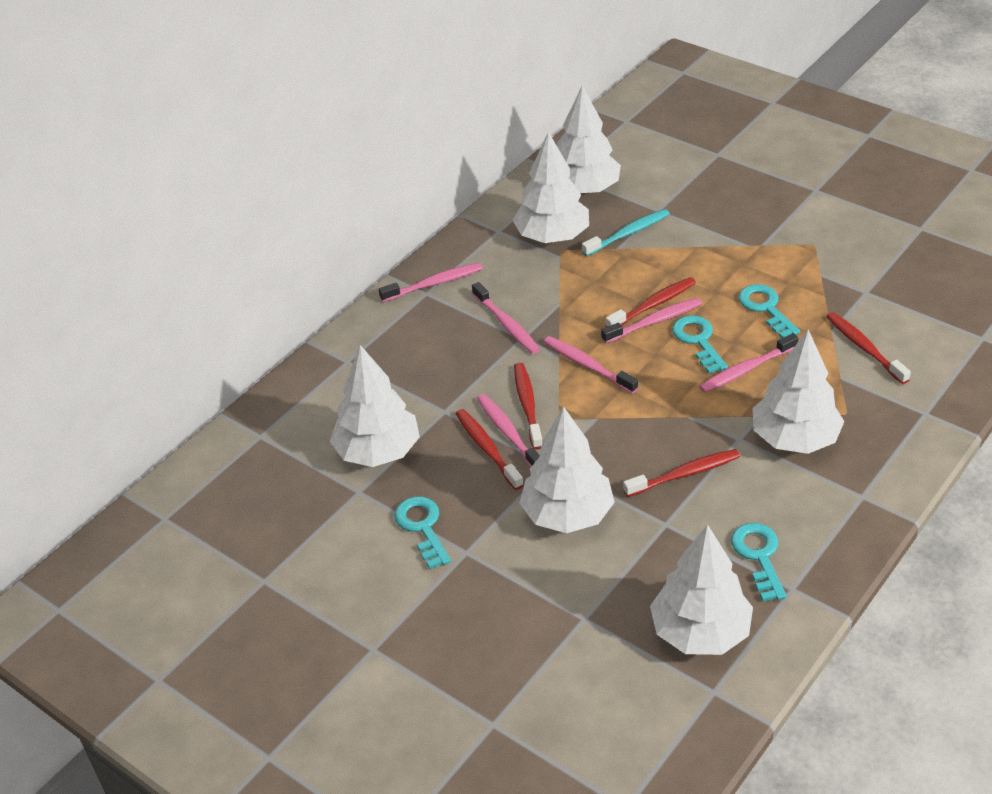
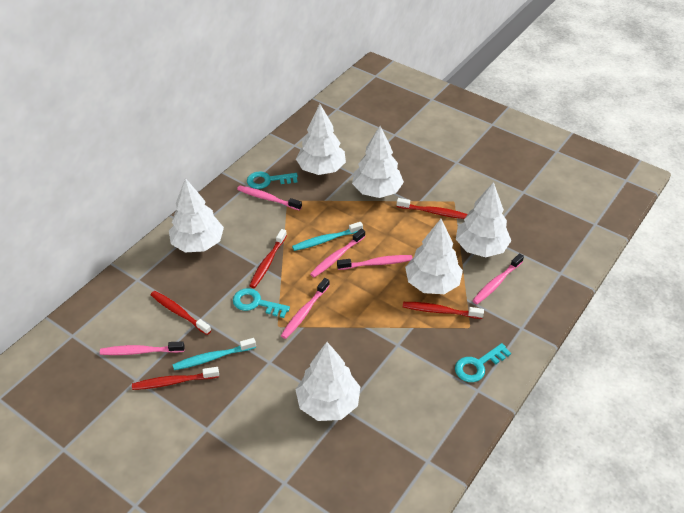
turquoise key: [394,496,451,569] [672,315,728,374] [731,523,786,601] [738,284,800,338] = 4 -> [233,288,290,318] [247,171,298,189] [455,343,511,382] = 3
turquoise toothbrush: [582,209,670,257] = 1 -> [173,338,256,370] [292,222,363,251] = 2

